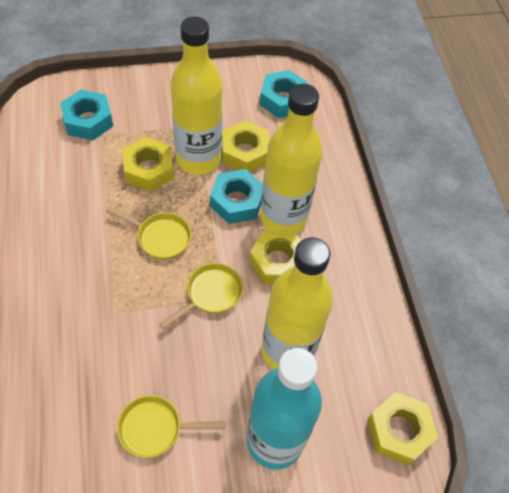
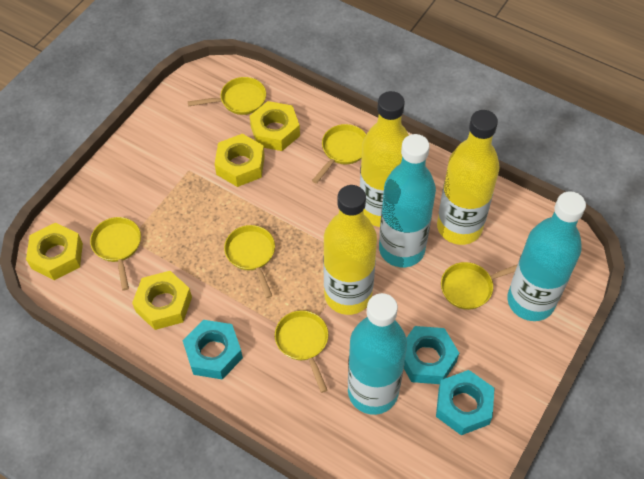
turquoise bottle: [247,348,322,469] = 1 -> [348,293,407,415] [379,134,436,267] [507,191,586,321] = 3
yellow pan: [106,206,191,260] [117,395,225,458] [159,263,243,329] = 3 -> [90,217,141,290] [188,77,266,115] [224,225,275,298] [275,310,328,393] [312,124,367,184] [441,262,518,310] = 6

